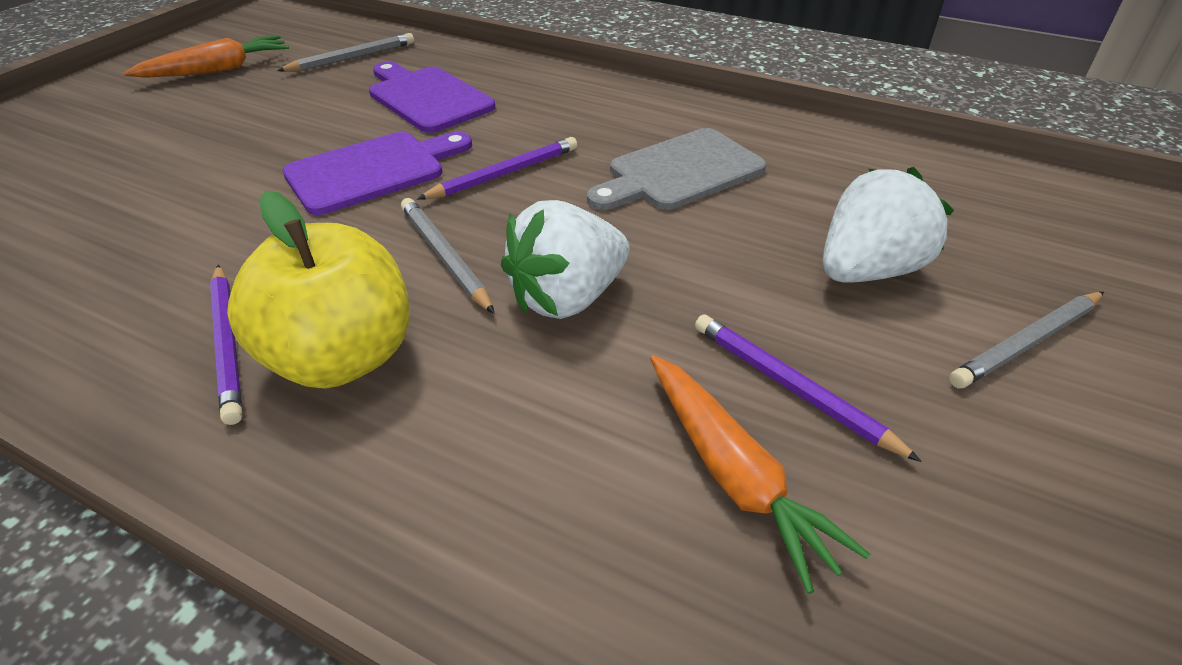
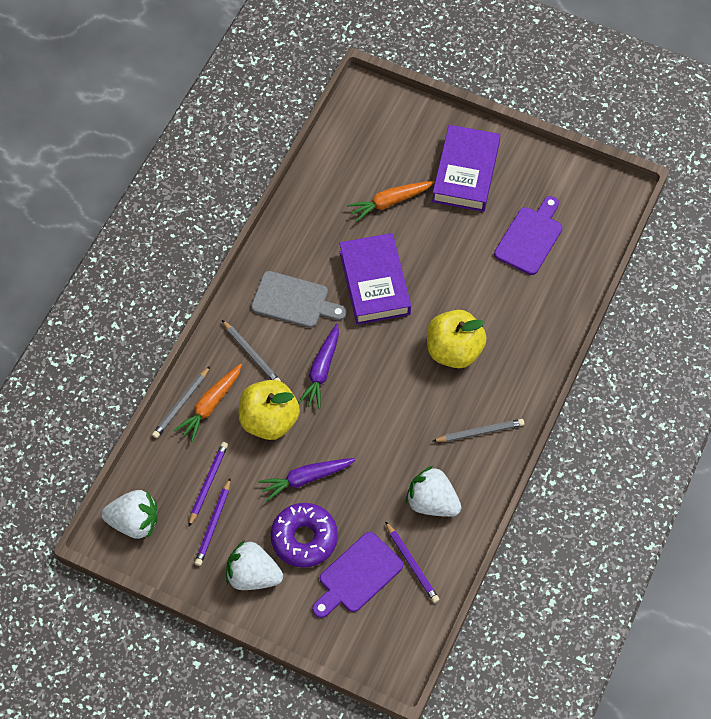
purple book: none = 0 -> [339,233,411,325] [432,125,501,212] = 2
purple carrot: none = 0 -> [258,458,356,502] [298,323,339,409] = 2
purple donut: none = 0 -> [270,503,338,568] = 1
white strawberry: [501,200,630,319] [823,167,954,283] = 2 -> [101,490,157,539] [226,540,283,590] [406,466,461,517] = 3
yellow apple: [227,190,410,389] = 1 -> [238,380,300,440] [427,310,487,368] = 2

